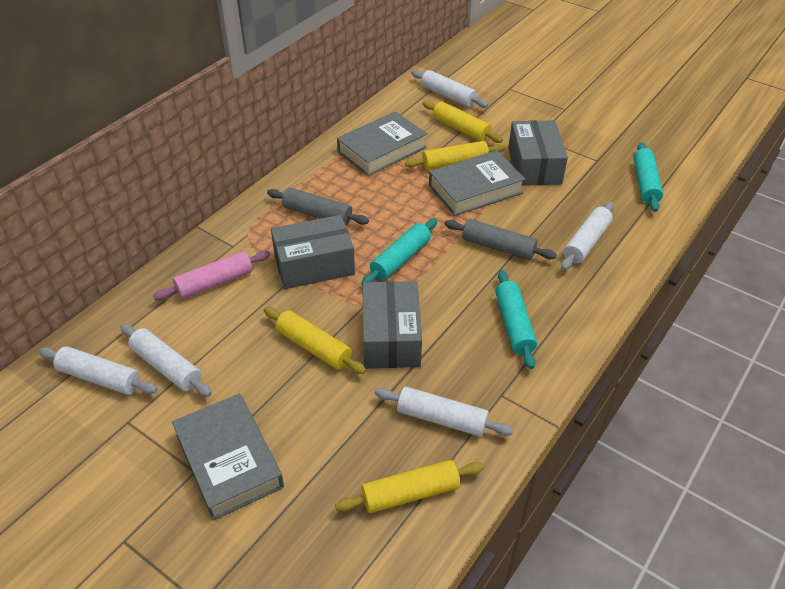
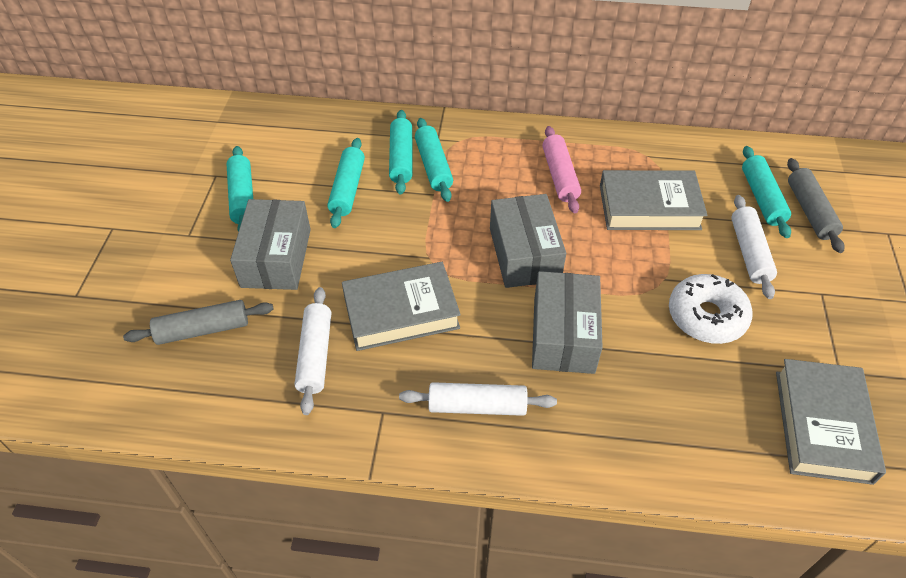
turquoise rolling pin: [361,218,437,284] [496,270,537,369] [634,142,663,212] = 3 -> [226,146,253,232] [327,138,365,228] [389,110,412,195] [415,118,453,202] [742,146,791,238] = 5
white donut: none = 0 -> [669,274,752,344] = 1
white rolling pin: [39,346,158,395] [120,324,212,397] [375,387,513,437] [411,70,488,108] [561,202,614,270] = 5 -> [294,287,331,415] [399,382,557,416] [731,195,777,299] = 3
yellow rolling pin: [264,307,366,374] [335,460,484,513] [405,141,505,171] [423,101,503,143] = 4 -> none = 0

